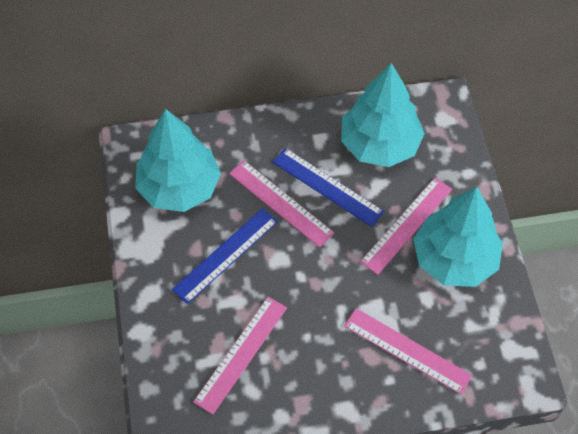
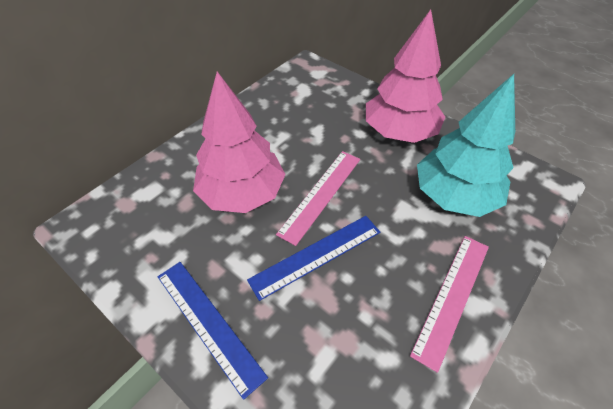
pink ruler: [193,297,287,415] [229,160,334,247] [344,308,472,394] [360,178,452,275] = 4 -> [276,151,360,246] [410,236,489,373] = 2
pink tree: none = 0 -> [193,72,286,213] [366,10,445,143] = 2
turquoise tree: [135,109,221,212] [341,63,425,167] [413,187,503,287] = 3 -> [417,74,515,217] = 1

